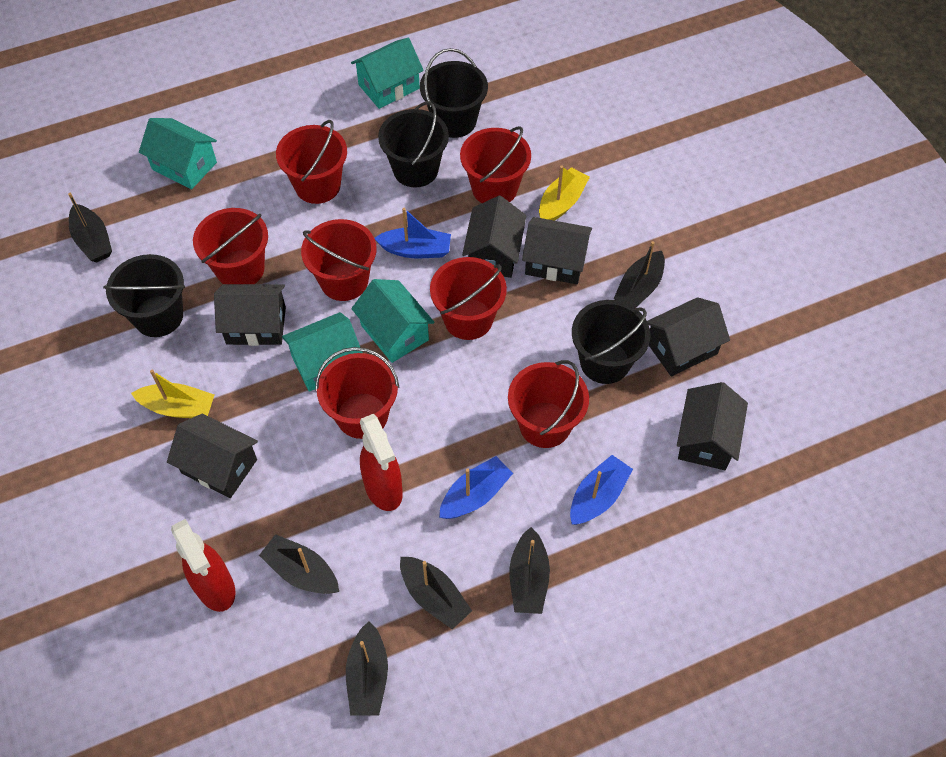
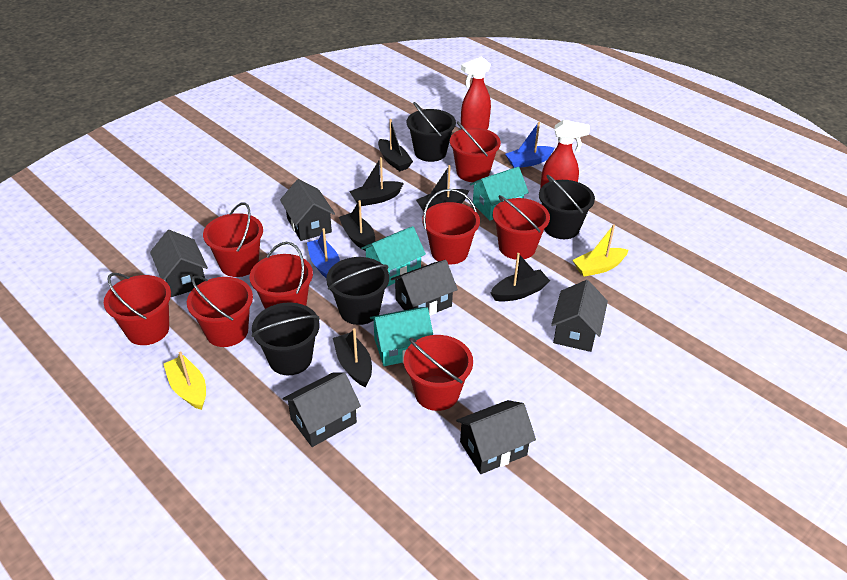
blue boat: [375,208,451,258] [439,456,513,519] [570,455,633,525] = 3 -> [307,228,340,278] [505,122,555,168] = 2
red bucket: [193,208,268,284] [276,120,347,204] [301,219,376,301] [315,347,399,439] [430,257,507,340] [460,126,531,203] [508,360,589,448] = 7 -> [104,273,171,345] [187,276,253,347] [203,202,263,277] [250,242,313,309] [404,335,473,411] [422,189,480,264] [450,121,501,182] [493,195,550,260] = 8
turquoise house: [139,118,217,190] [282,312,363,392] [351,38,424,109] [351,279,434,363] = 4 -> [361,226,426,286] [370,307,433,366] [470,167,529,221] = 3

